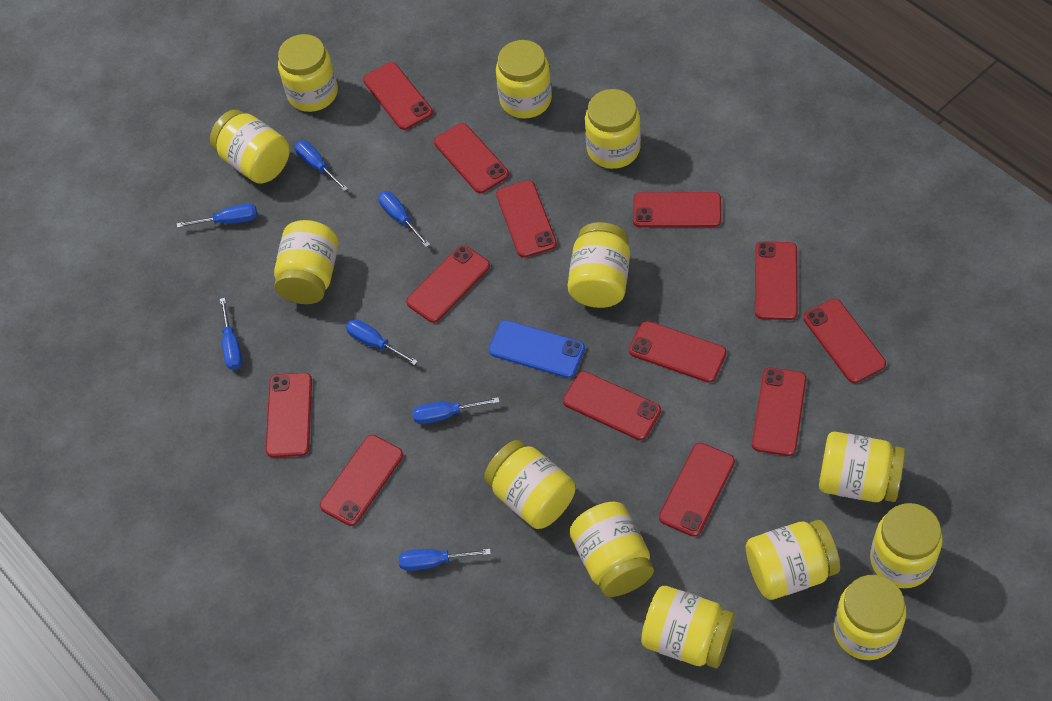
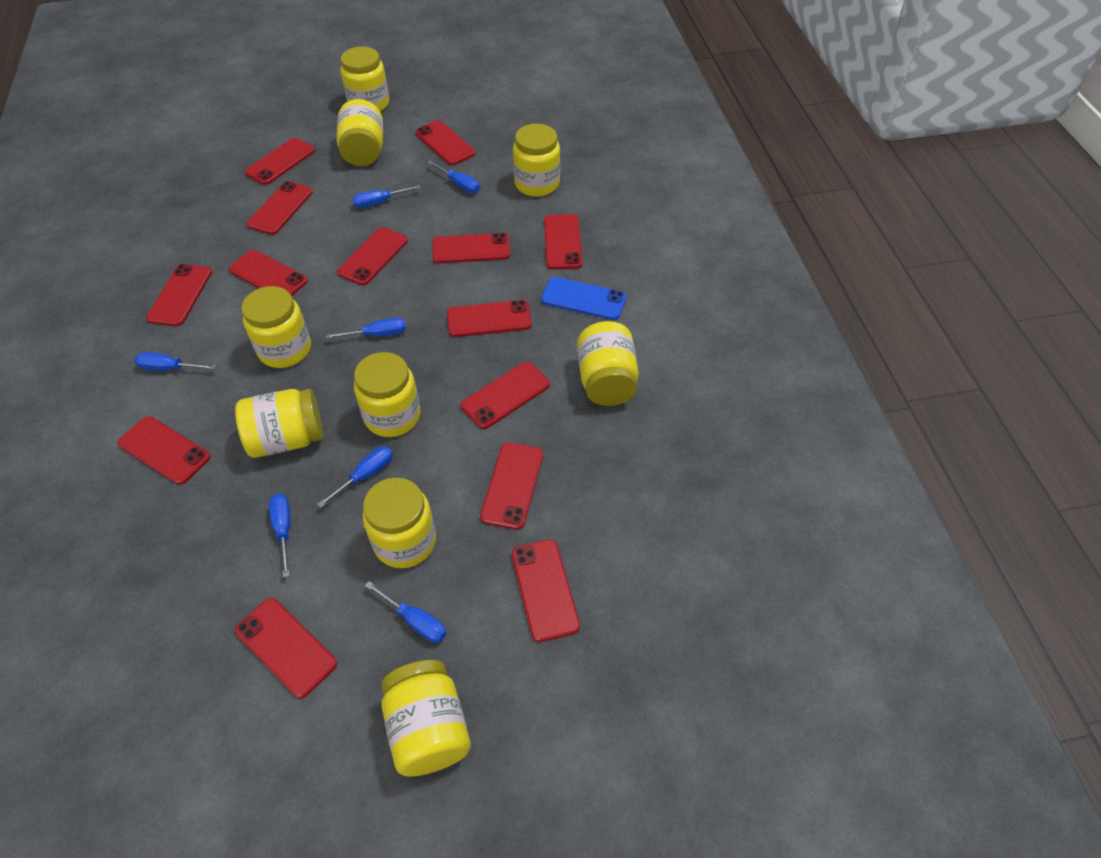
red phone: [266,373,312,458] [320,435,403,526] [363,62,433,130] [406,245,490,323] [434,123,509,193] [496,180,557,258] [563,371,661,440] [629,321,727,383] [633,192,721,227] [659,443,735,537] [752,368,806,456] [755,241,798,320] [803,299,886,383] = 13 -> [118,416,210,485] [146,264,212,326] [229,250,308,296] [235,598,337,698] [245,138,315,185] [247,181,313,235] [337,227,408,285] [415,120,476,165] [432,233,510,263] [447,300,532,337] [461,362,550,429] [480,442,543,530] [512,539,580,642] [544,214,583,269] = 14
yellow jar: [210,110,290,184] [274,220,338,304] [278,34,338,112] [484,440,575,529] [496,40,552,119] [568,222,630,308] [569,502,654,597] [585,89,641,169] [641,586,735,668] [746,520,840,600] [819,432,905,502] [834,575,906,660] [870,503,943,588] = 13 -> [235,389,323,458] [241,286,311,368] [336,99,383,166] [340,47,389,112] [354,352,420,437] [363,477,436,568] [381,660,471,777] [513,124,560,197] [577,321,639,406] = 9

